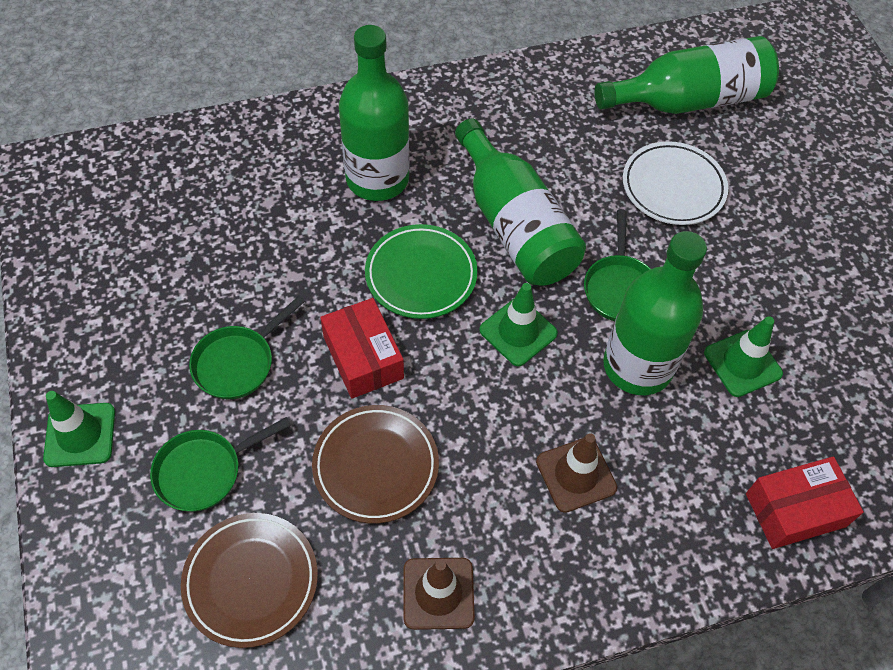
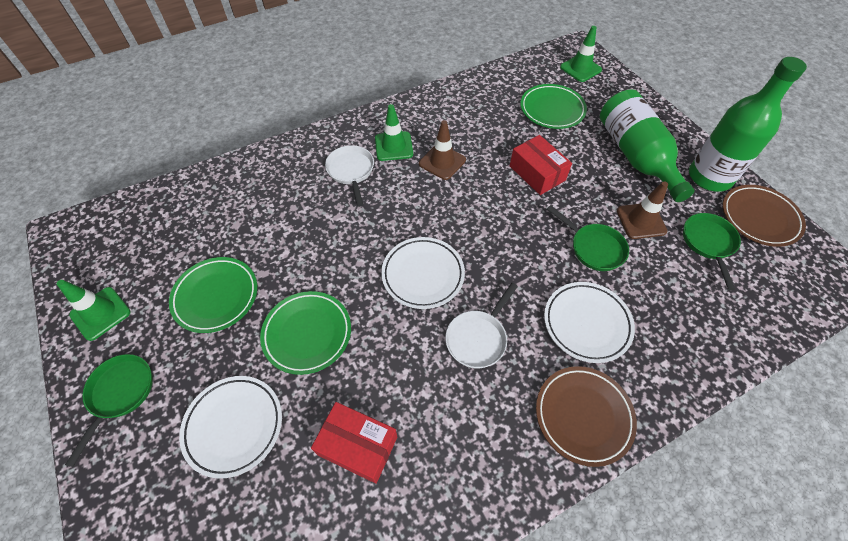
green bottle: [339,25,410,201] [455,118,586,286] [594,36,779,114] [603,231,707,395] = 4 -> [600,89,695,202] [689,57,807,192] = 2
green plate: [365,224,478,319] = 1 -> [169,257,257,333] [260,291,351,375] [520,84,587,129] = 3
white pan: none = 0 -> [325,145,374,207] [445,283,518,368] = 2
white plate: [623,141,728,225] = 1 -> [179,376,282,479] [381,237,465,309] [544,282,635,363] = 3

